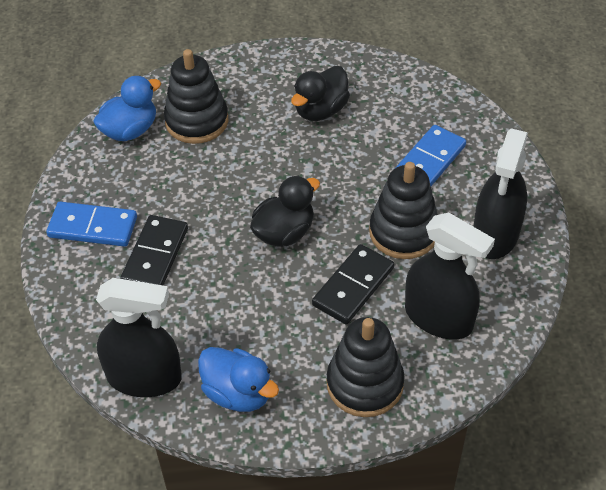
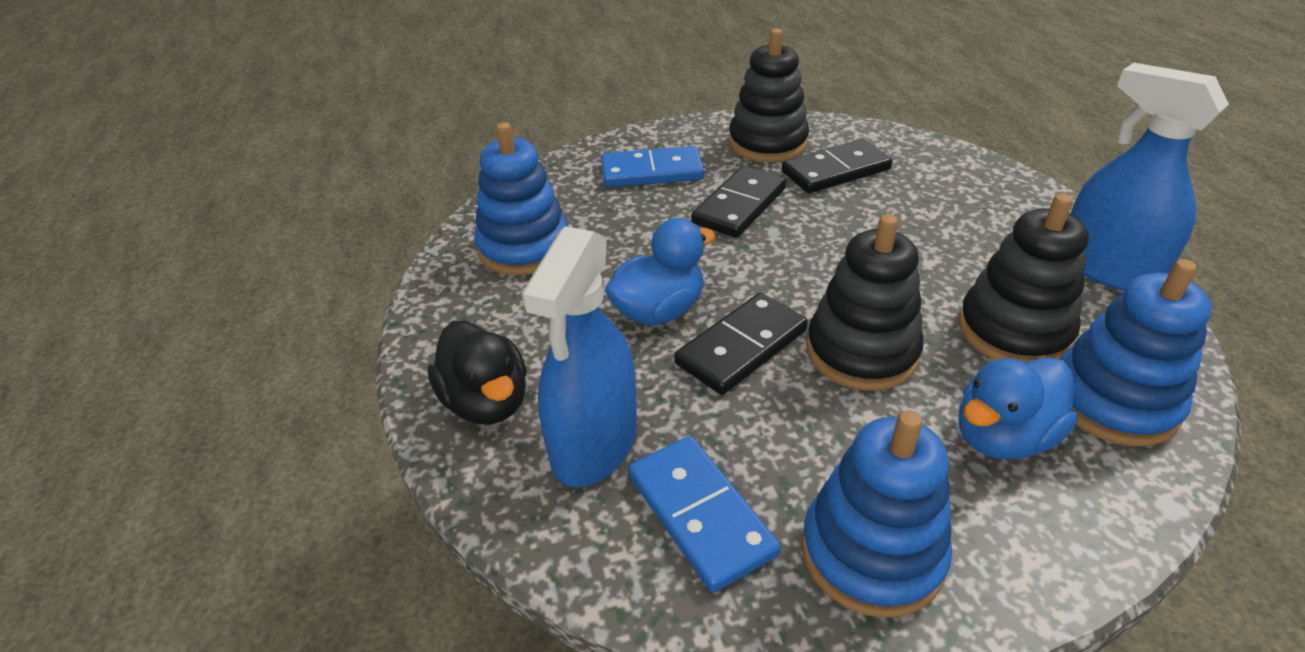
black domino: [120,215,188,285] [312,244,394,324] = 2 -> [674,293,808,395] [691,166,786,238] [782,139,892,193] = 3
black duck: [250,176,320,247] [291,66,350,121] = 2 -> [427,321,527,425] = 1
black spray bottle: [96,278,182,397] [405,212,495,339] [473,129,528,259] = 3 -> none = 0
blue spray bottle: none = 0 -> [522,226,637,487] [1071,63,1229,291] = 2
blue stacking toy: none = 0 -> [474,122,568,275] [802,410,952,618] [1060,259,1212,447] = 3

